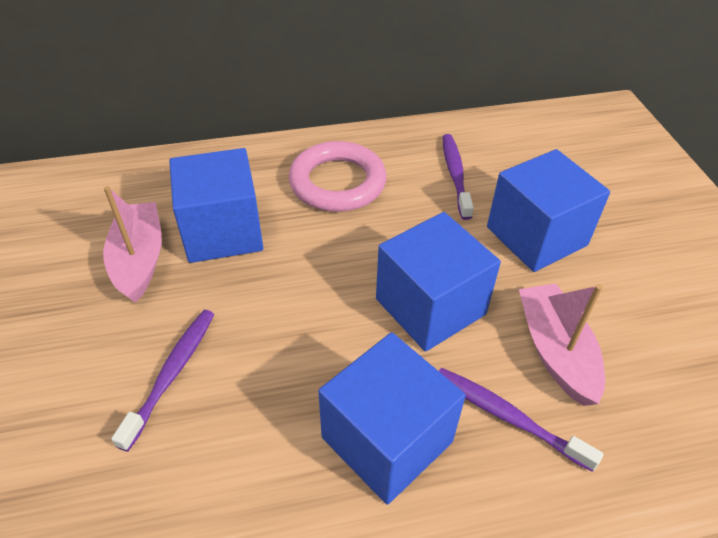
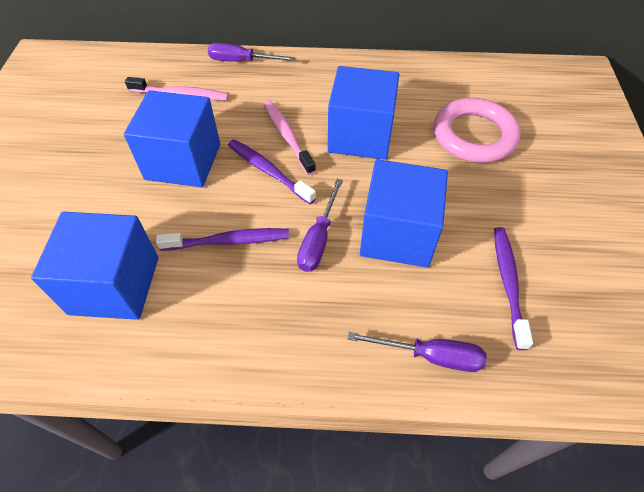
pink boat: [103,186,162,303] [519,283,605,406] = 2 -> none = 0
pink toothbrush: none = 0 -> [125,77,229,100] [263,100,316,175] = 2
purple screwdriver: none = 0 -> [208,43,296,62] [297,179,343,272] [348,332,487,372] = 3

